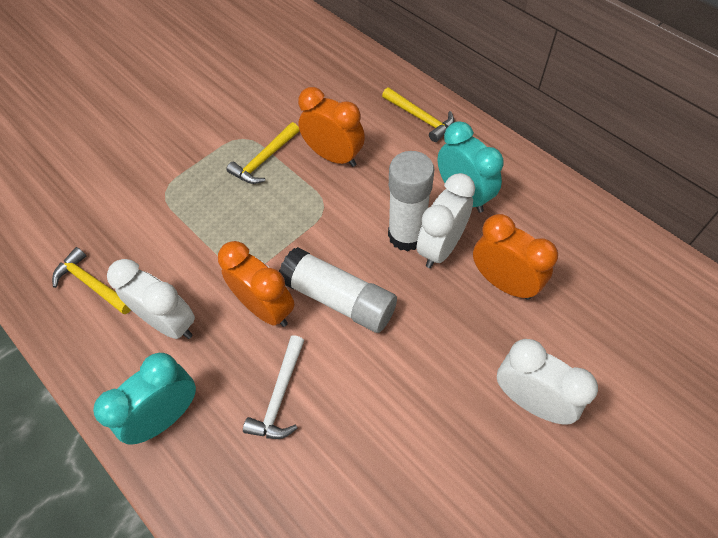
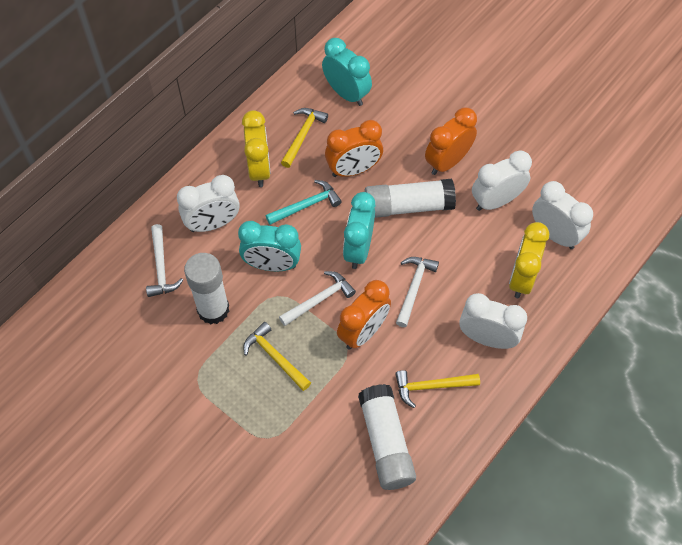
turquoise clock: [93,353,196,445] [438,121,504,213] = 2 -> [238,221,301,271] [322,38,372,106] [343,192,376,269] = 3
turquoise hammer: none = 0 -> [266,180,342,225] = 1
white clock: [107,259,195,339] [417,173,475,268] [497,339,598,425] = 3 -> [177,175,239,232] [459,293,527,349] [472,150,532,211] [532,181,593,249] = 4
white glue stick: [279,247,397,333] [388,151,434,251] = 2 -> [184,253,230,324] [358,384,416,490] [364,179,456,218] = 3
white hammer: [243,335,304,439] = 1 -> [146,224,183,297] [279,271,356,326] [396,257,439,327] = 3
yellow clock: none = 0 -> [242,110,271,187] [509,222,549,298] = 2

